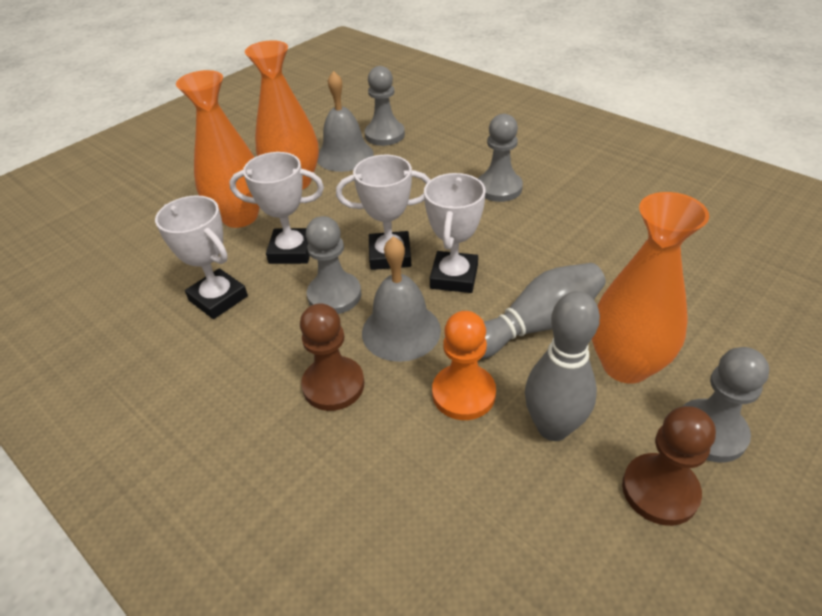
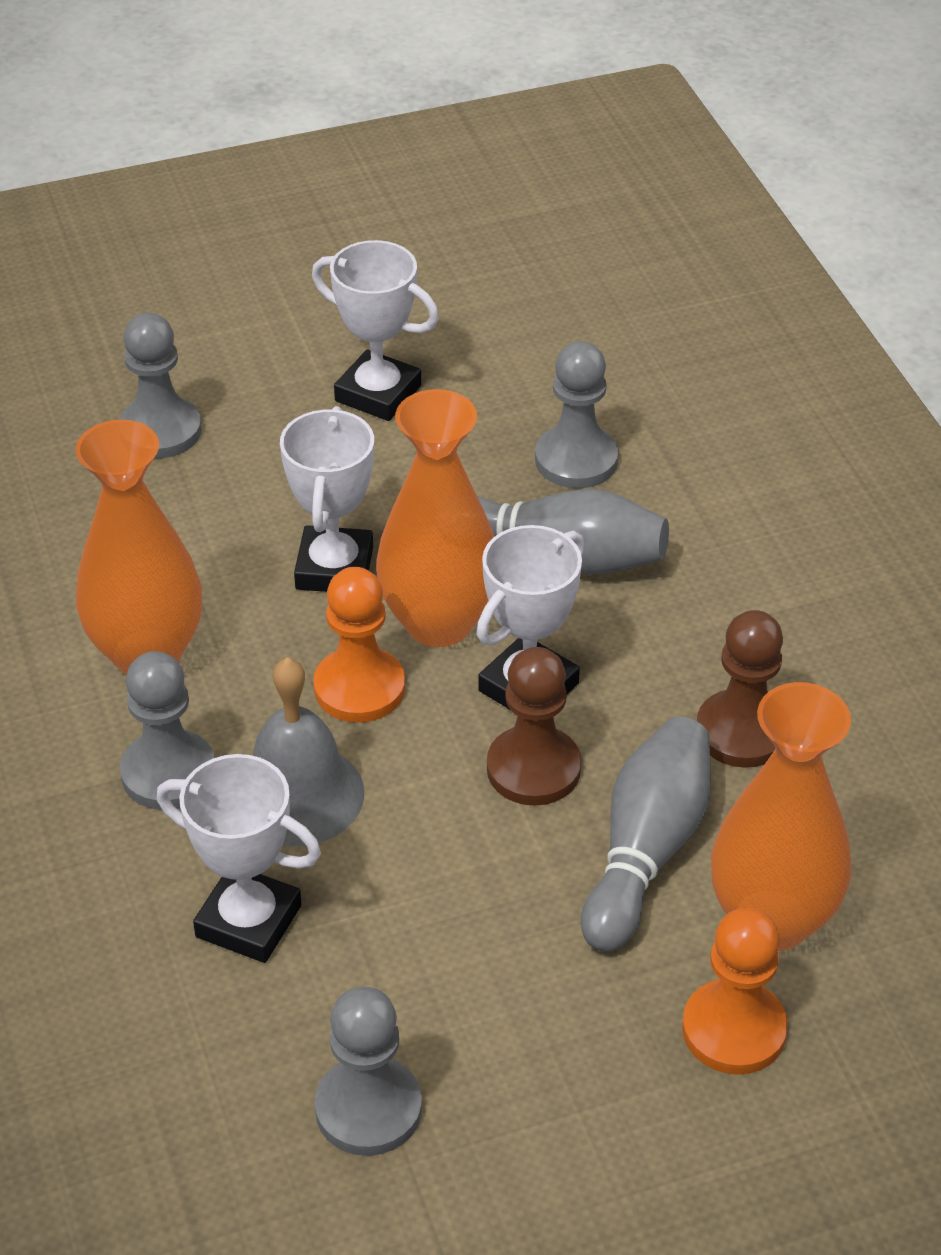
grey bell: [317,71,374,172] [362,236,441,362] = 2 -> [253,657,364,846] = 1
orange pawn: [432,311,496,420] = 1 -> [313,567,405,723] [682,908,788,1075] = 2

